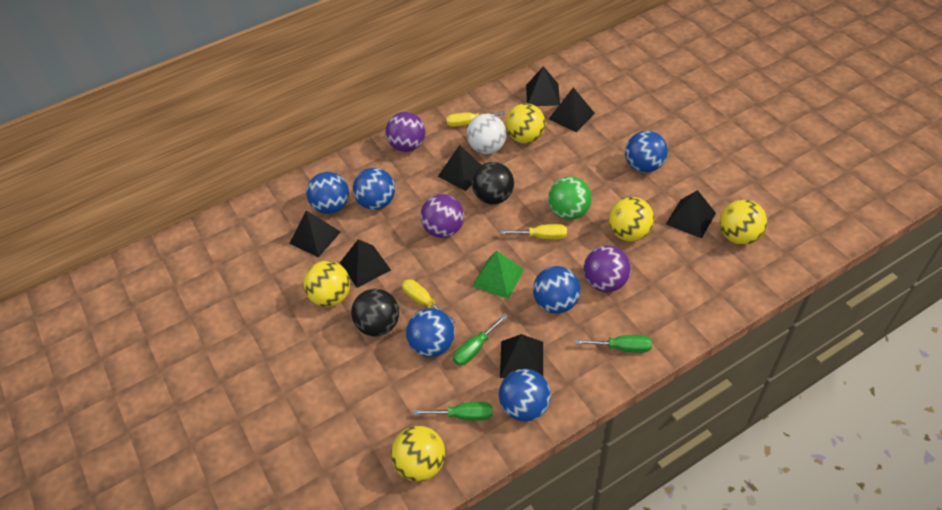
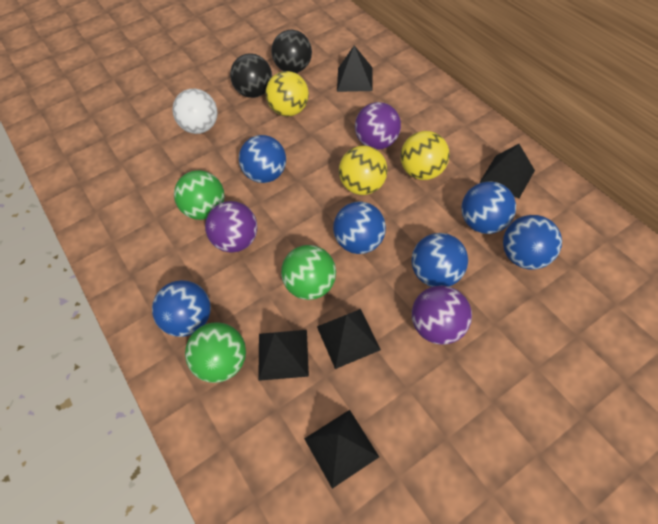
black pyramid: [289,210,341,257] [340,239,391,288] [438,145,481,191] [500,334,543,378] [526,66,560,106] [549,87,595,132] [666,190,716,239] = 7 -> [258,330,309,381] [304,410,379,489] [317,309,381,369] [337,45,373,92] [479,144,535,198] = 5
green ball: [548,177,592,220] = 1 -> [174,170,225,220] [185,322,246,383] [281,245,336,300] = 3
green pyramid: [472,251,524,299] = 1 -> none = 0
green screwdriver: [414,402,492,420] [453,313,508,366] [575,335,652,353] = 3 -> none = 0
yellow ball: [304,261,350,307] [391,426,445,482] [506,103,546,144] [609,197,654,241] [720,200,767,245] = 5 -> [266,71,309,117] [339,145,387,195] [400,131,450,180] = 3
yellow screwdriver: [402,279,456,323] [446,111,505,127] [500,224,567,239] = 3 -> none = 0

